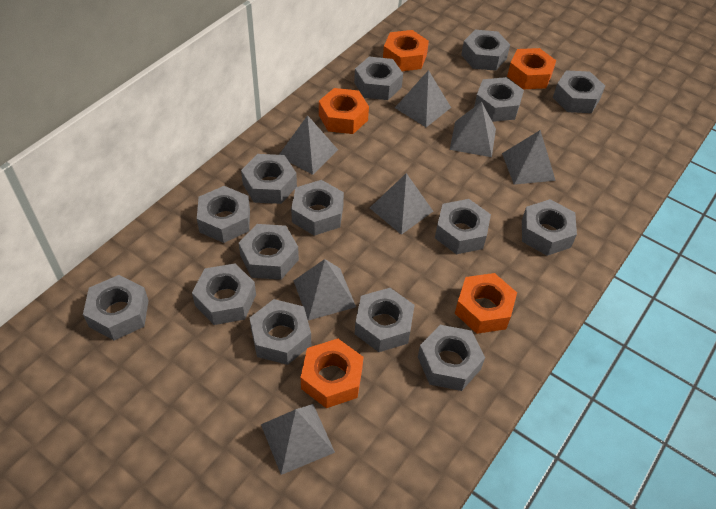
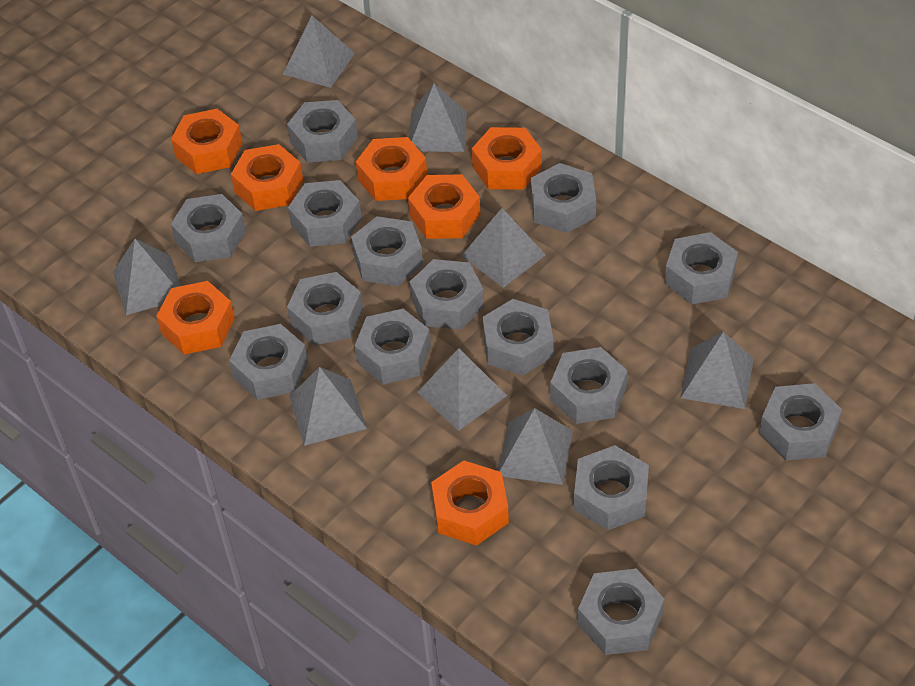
grey pyramid: [261,404,335,475] [279,115,338,175] [294,259,356,320] [370,173,433,235] [395,70,451,127] [450,102,496,157] [502,130,556,185] = 7 -> [113,239,181,315] [283,16,355,88] [289,367,367,446] [409,83,467,152] [417,348,507,431] [461,208,546,288] [498,408,573,485] [681,332,754,409] = 8
orange nut: [301,339,363,408] [319,88,369,134] [383,30,429,71] [455,273,517,334] [507,48,556,89] = 5 -> [156,281,235,354] [171,109,242,174] [231,144,303,211] [356,137,427,201] [408,174,481,239] [431,460,509,546] [472,127,542,190] = 7

